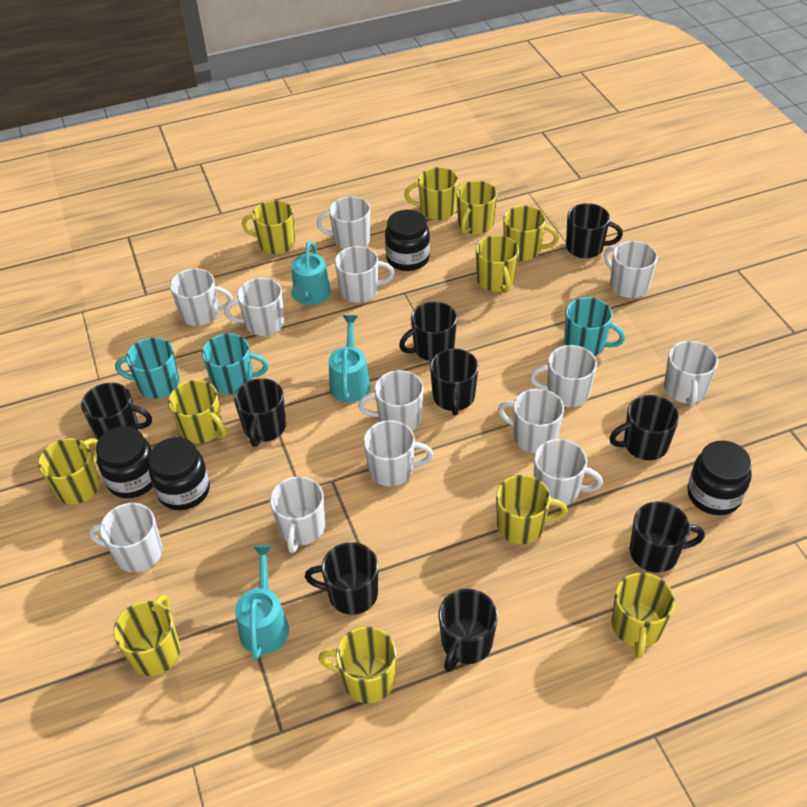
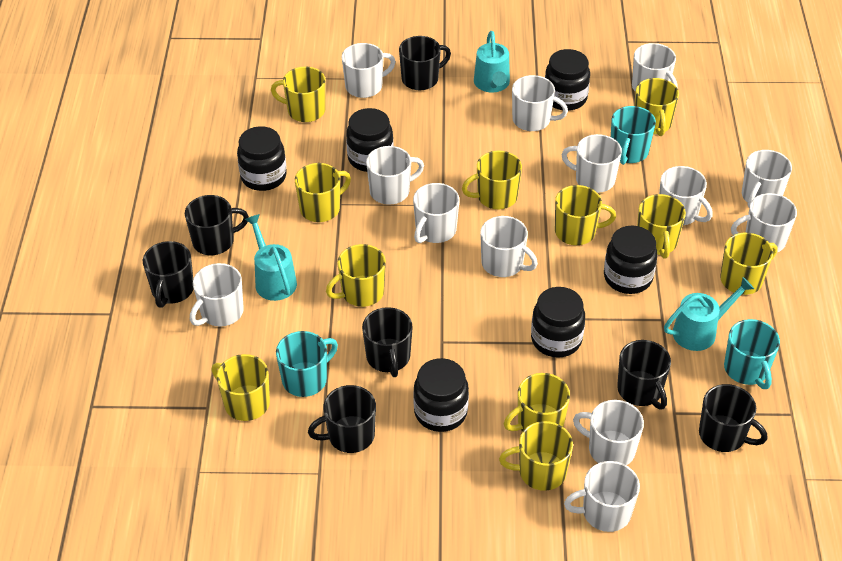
black jar: [96,426,153,498] [149,437,210,510] [385,210,430,271] [688,440,752,515] = 4 -> [237,126,287,191] [346,108,393,172] [413,358,469,432] [531,287,585,357] [545,49,590,111] [604,226,657,294] = 6
black mug: [81,383,152,440] [234,378,286,447] [305,542,378,615] [399,302,457,361] [430,349,478,415] [438,589,498,672] [566,203,623,258] [610,395,679,460] [630,502,705,573] = 9 -> [143,241,194,308] [185,195,249,255] [308,385,376,453] [362,307,413,377] [399,36,451,90] [617,340,671,409] [699,384,768,452] = 7

